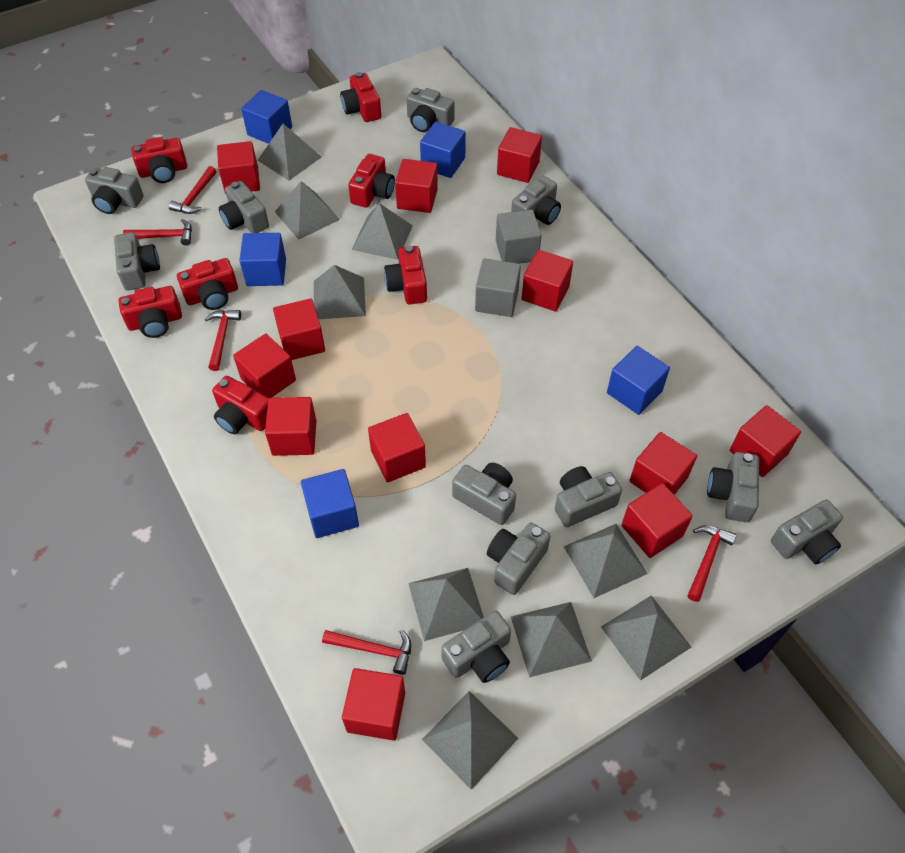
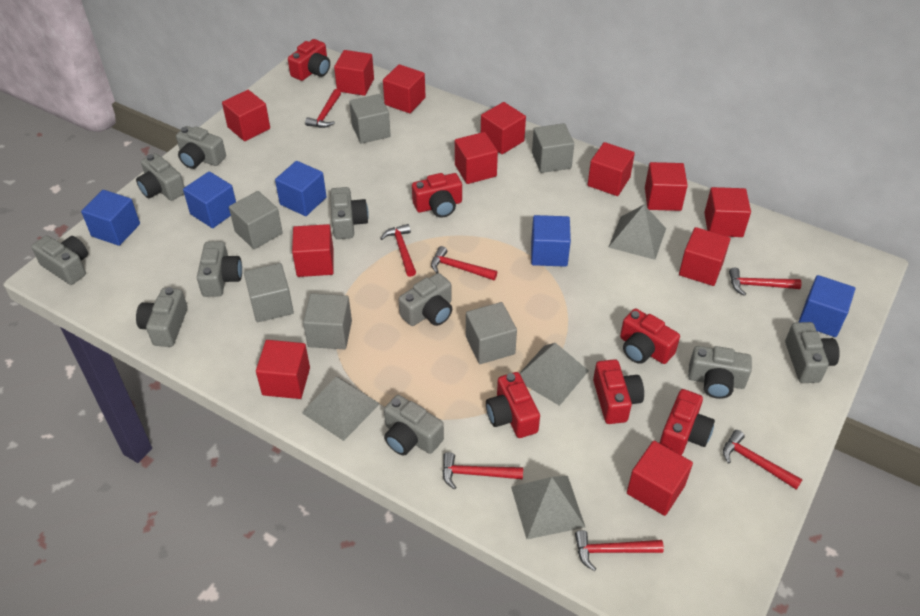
grey camera: [85,167,144,214] [114,232,160,291] [219,181,269,233] [407,88,455,132] [441,610,511,683] [452,463,516,525] [487,523,551,595] [511,176,561,225] [555,466,622,527] [707,452,759,522] [771,500,843,564] = 11 -> [31,235,88,285] [136,153,184,201] [136,287,188,347] [176,126,226,169] [197,241,242,297] [330,187,369,239] [384,395,444,455] [399,273,452,326] [688,346,752,399] [785,322,840,383] = 10
grey cube: [475,259,521,317] [496,209,541,264] = 2 -> [229,191,283,249] [244,263,294,322] [303,293,352,349] [349,94,391,144] [466,302,517,364] [532,123,574,173] = 6
grey pyramid: [258,124,321,181] [275,181,340,240] [314,265,366,319] [352,203,413,260] [408,568,484,641] [422,691,518,790] [511,602,592,677] [564,524,648,598] [601,596,691,681] = 9 -> [302,377,380,441] [511,476,585,539] [520,343,589,406] [609,205,666,260] = 4
red camera: [118,286,182,338] [131,137,187,183] [177,258,238,310] [212,376,269,434] [340,72,381,122] [348,154,395,208] [384,245,427,304] = 7 -> [288,39,330,81] [412,173,462,218] [486,372,540,438] [593,359,644,424] [620,309,680,364] [660,389,715,455] = 6
red hammer: [123,219,192,246] [169,166,217,214] [205,310,241,371] [322,629,411,675] [687,525,737,602] = 5 -> [305,89,341,128] [380,224,416,277] [431,246,497,280] [443,452,523,490] [575,530,664,571] [723,430,803,490] [729,268,802,296] = 7

